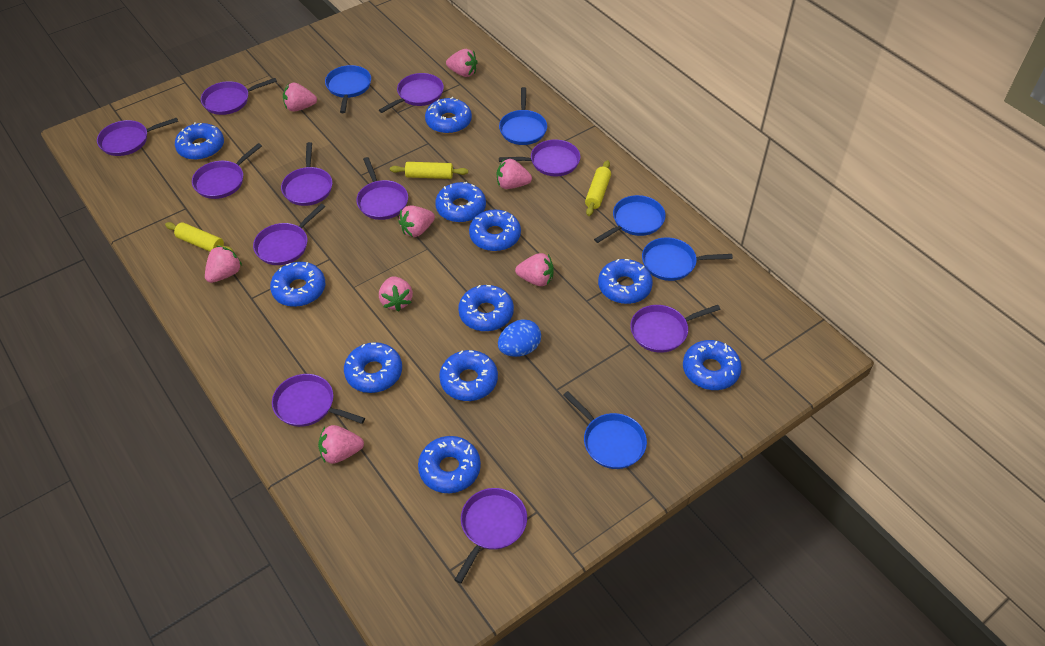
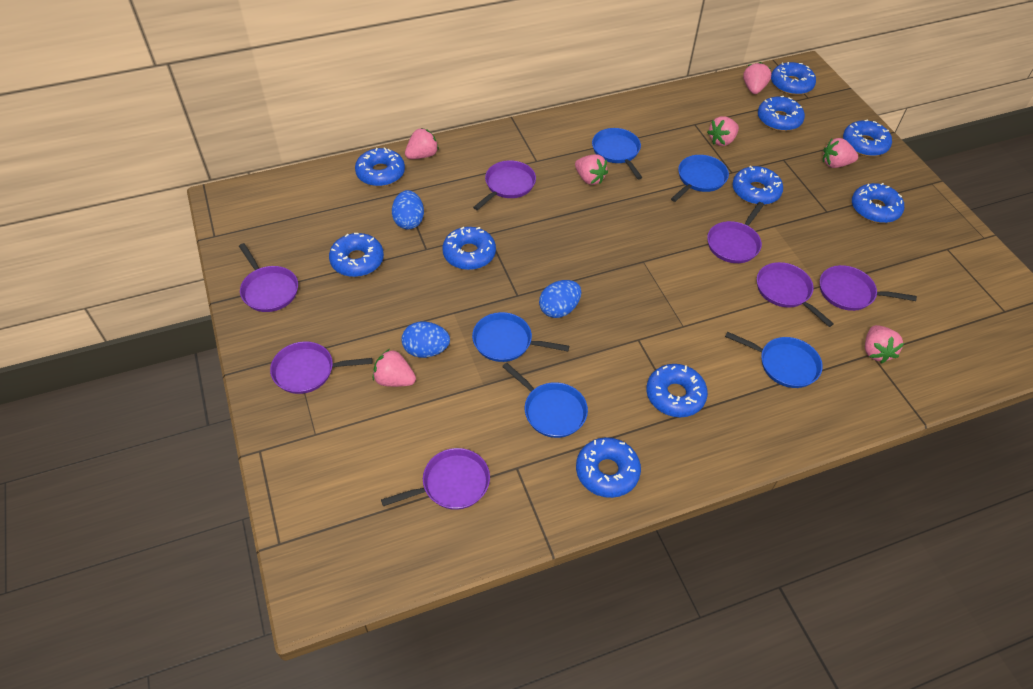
blue donut: [175,122,224,160] [270,262,325,307] [344,342,402,393] [418,436,481,493] [425,97,472,134] [435,182,486,223] [439,350,498,401] [458,285,514,331] [469,210,521,251] [598,259,653,304] [683,340,742,390] = 11 -> [329,233,384,277] [355,147,405,187] [442,227,496,270] [576,437,641,498] [646,364,708,417] [732,166,783,205] [758,96,805,131] [771,62,816,95] [843,119,892,156] [852,183,904,223] = 10
blue egg: [498,319,541,357] = 1 -> [392,190,424,230] [402,322,450,358] [539,280,581,318] = 3
pink strawberry: [205,246,242,283] [283,83,317,112] [318,425,364,464] [379,276,413,312] [398,205,435,237] [446,49,478,77] [497,159,532,189] [515,253,554,286] = 8 -> [373,349,416,387] [405,128,439,159] [575,155,608,185] [707,116,739,146] [743,62,771,94] [823,138,858,168] [865,325,904,364] = 7
purple pan: [97,118,178,156] [192,143,262,199] [201,78,277,115] [253,204,325,265] [272,374,365,427] [281,142,332,206] [356,157,408,220] [379,73,444,113] [454,488,527,583] [499,139,580,176] [630,305,721,353] = 11 -> [239,243,298,312] [270,341,372,394] [381,448,490,510] [473,160,536,210] [707,202,764,263] [757,262,834,327] [820,265,917,311] = 7
yellow rolling pin: [165,222,234,252] [390,162,468,179] [585,160,611,216] = 3 -> none = 0

